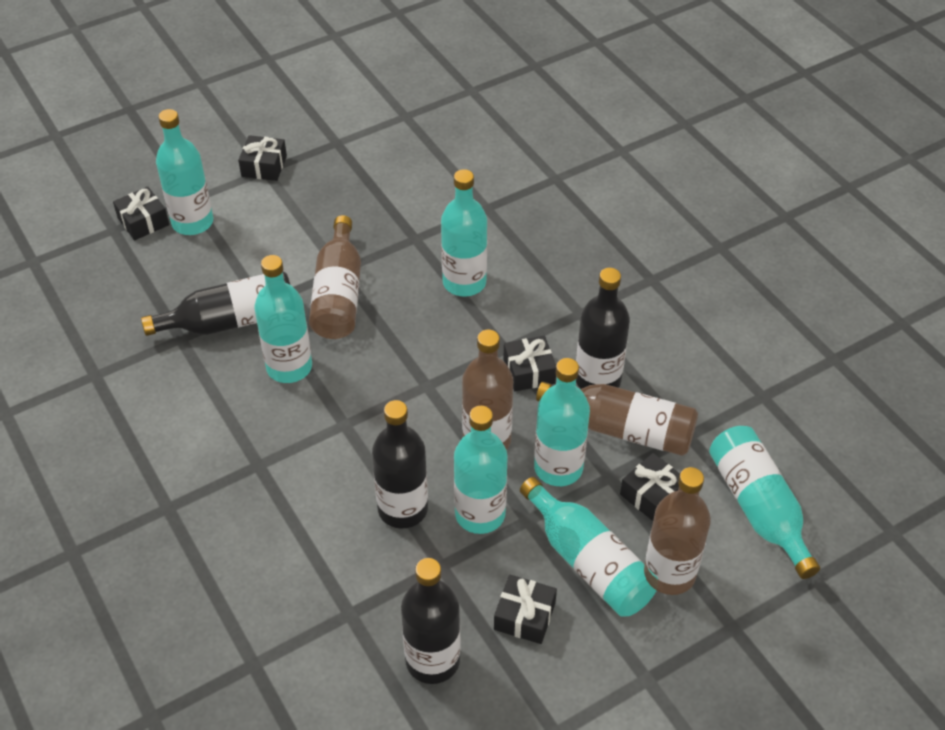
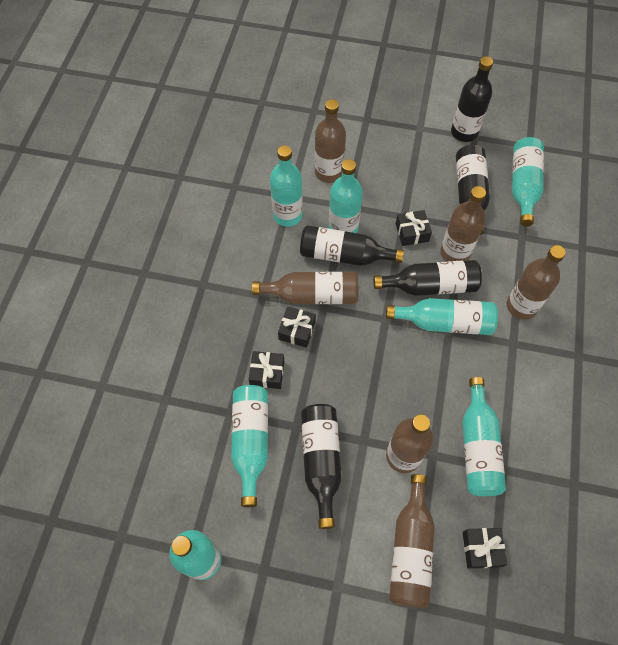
black bottle: [141,271,290,336] [372,400,428,528] [401,558,461,684] [576,268,630,389] = 4 -> [300,225,404,266] [301,404,342,529] [373,260,482,296] [451,56,493,142] [456,145,490,235] = 5
black gift: [113,187,169,240] [238,135,287,181] [494,575,557,644] [503,336,556,391] [620,453,680,521] = 5 -> [249,351,284,389] [278,306,316,348] [396,210,432,246] [463,528,507,568] = 4
brown bottle: [309,215,361,339] [462,330,513,450] [536,382,698,456] [645,467,711,595] = 4 -> [252,272,358,304] [315,99,346,183] [386,414,433,473] [389,474,435,608] [440,186,486,261] [507,245,566,320] = 6

